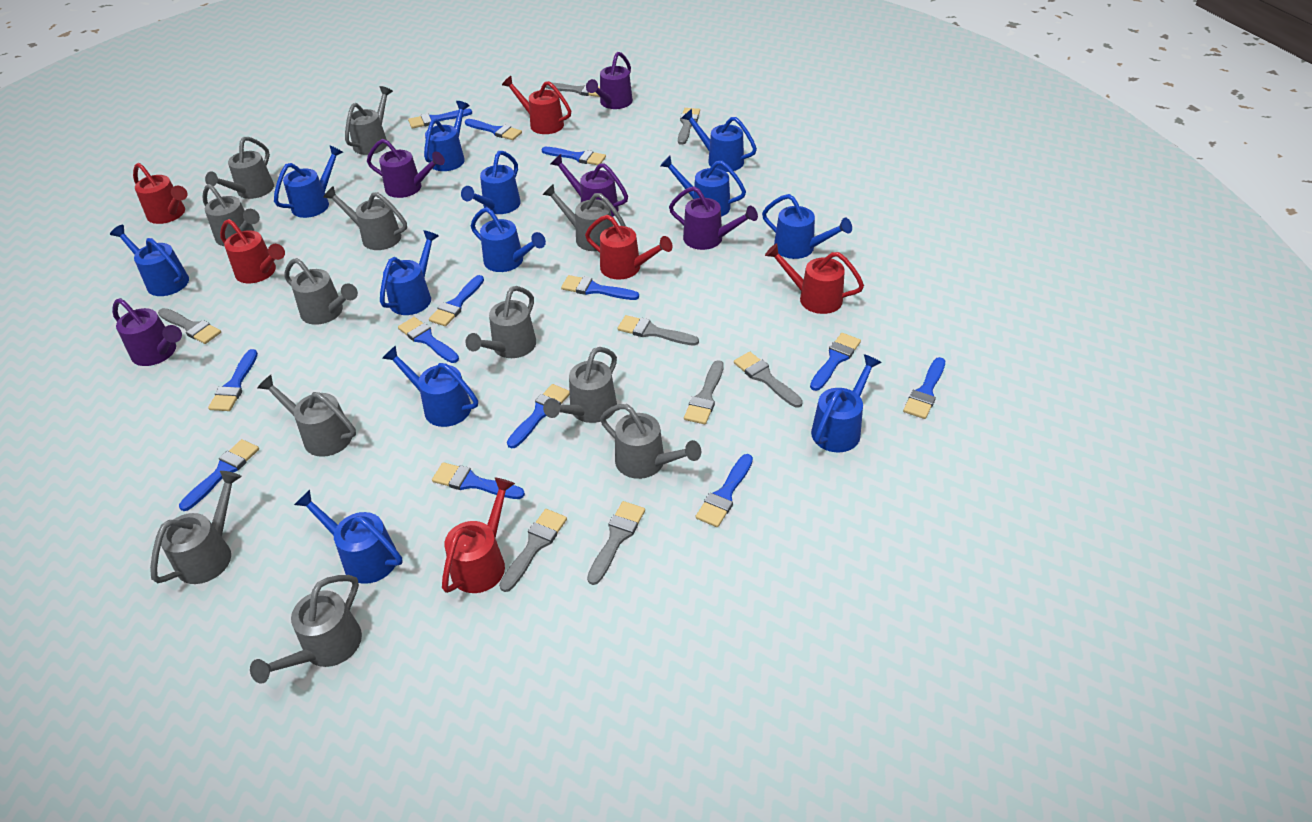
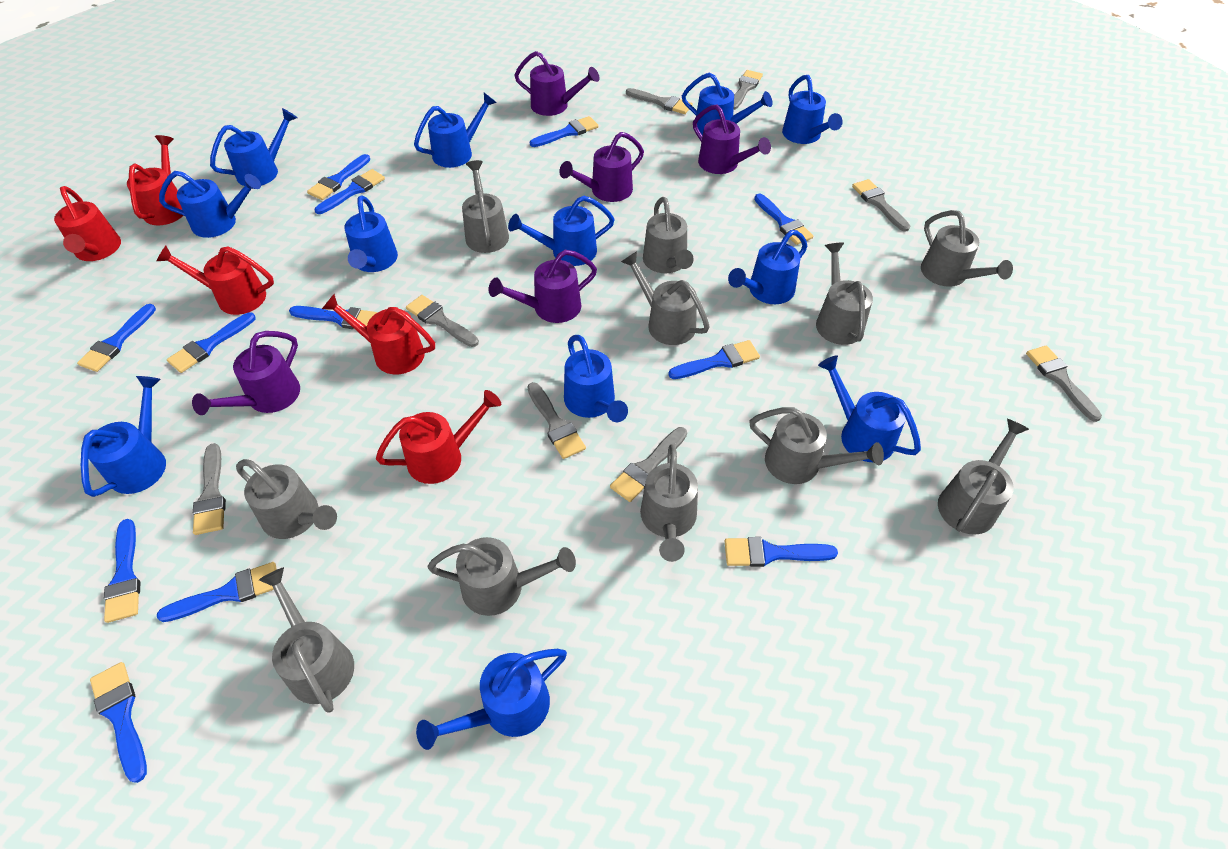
blue brush: [179,439,259,511] [208,349,258,411] [398,317,459,363] [408,109,472,129] [429,275,484,326] [432,462,525,499] [465,119,522,140] [507,384,570,449] [541,147,606,165] [561,275,639,300] [696,454,753,527] [810,333,861,391] [903,357,945,419] = 13 -> [77,304,156,372] [90,662,147,783] [104,519,140,623] [157,562,277,622] [167,312,256,373] [289,306,378,329] [307,154,370,200] [315,169,385,214] [530,116,598,147] [668,340,760,379] [725,537,838,567] [754,194,813,245] = 12
grey watering can: [150,471,242,584] [202,184,260,246] [205,137,274,199] [250,575,362,684] [257,375,356,457] [284,258,358,325] [323,186,407,250] [345,86,393,155] [466,286,536,358] [542,184,626,251] [543,347,617,423] [600,404,701,479] = 12 -> [236,459,337,539] [259,567,354,713] [427,537,576,616] [462,160,509,253] [621,251,710,345] [640,444,698,562] [643,197,694,273] [749,407,884,484] [816,243,873,345] [921,210,1013,287] [938,419,1029,535] = 11
red watering can: [133,163,187,224] [220,219,285,283] [442,477,515,593] [502,76,571,134] [585,215,673,280] [765,243,864,314] = 6 -> [54,186,121,261] [127,135,183,226] [156,246,274,315] [322,294,435,374] [376,390,501,484] = 5

